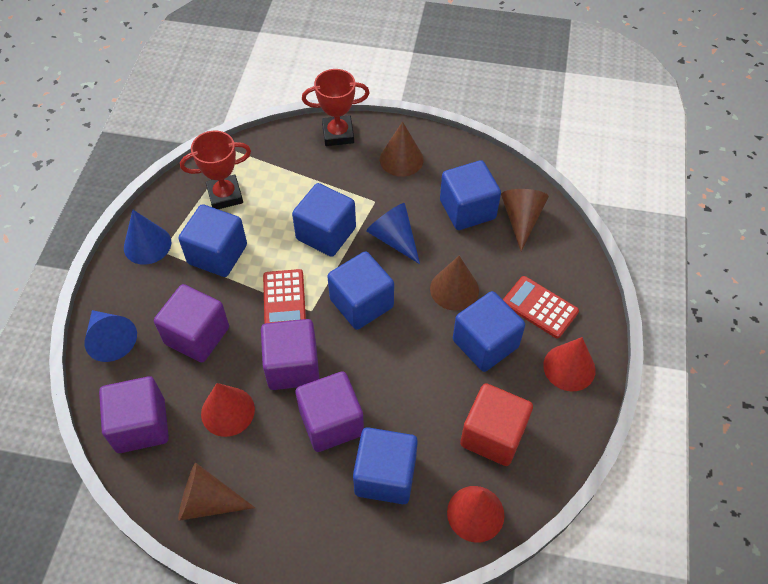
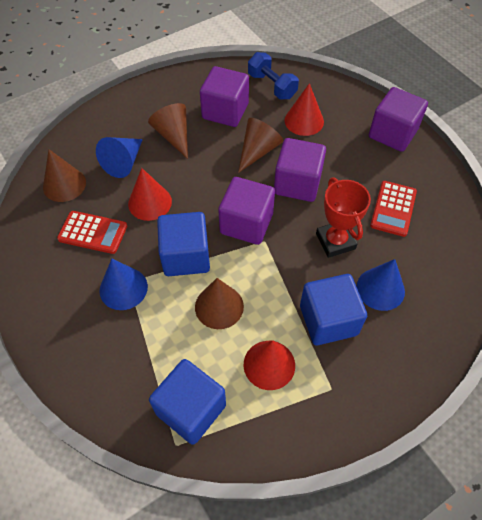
blue cube: [178,204,247,277] [292,183,356,257] [327,251,394,330] [353,427,418,504] [440,160,501,230] [453,291,525,372] = 6 -> [149,359,226,445] [157,212,210,276] [300,274,367,345] = 3
blue dumbbell: none = 0 -> [248,52,299,99] = 1
red cube: [460,383,533,466] = 1 -> none = 0
red trophy: [180,131,251,209] [302,69,369,146] = 2 -> [316,177,371,258] = 1

